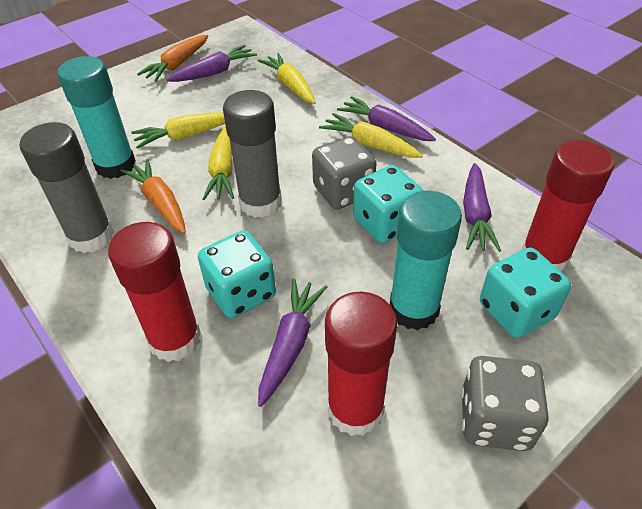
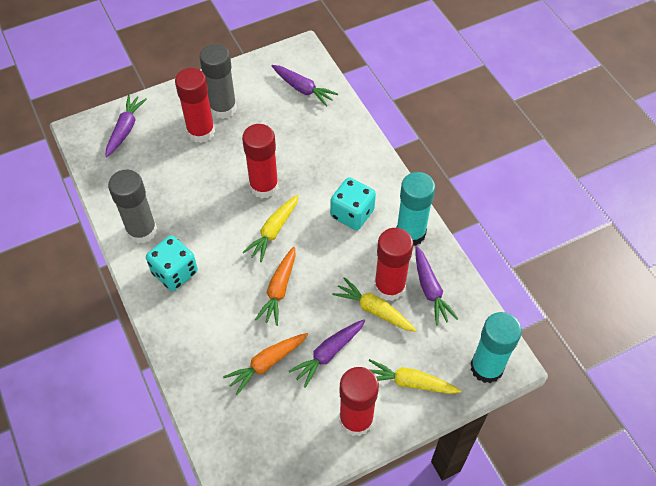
grey dice: [312,136,376,209] [461,356,549,451] = 2 -> none = 0
red glue stick: [108,222,201,362] [325,292,397,436] [521,140,614,272] = 3 -> [175,68,215,143] [242,124,279,198] [339,367,379,436] [374,228,413,301] = 4
turquoise dice: [198,230,276,318] [353,165,423,243] [480,248,571,338] = 3 -> [146,235,198,291] [330,177,376,230] = 2
yellow carrot: [131,112,225,149] [203,126,234,200] [258,53,316,104] [319,113,423,158] = 4 -> [242,195,299,262] [332,277,416,332] [368,359,461,394] = 3

